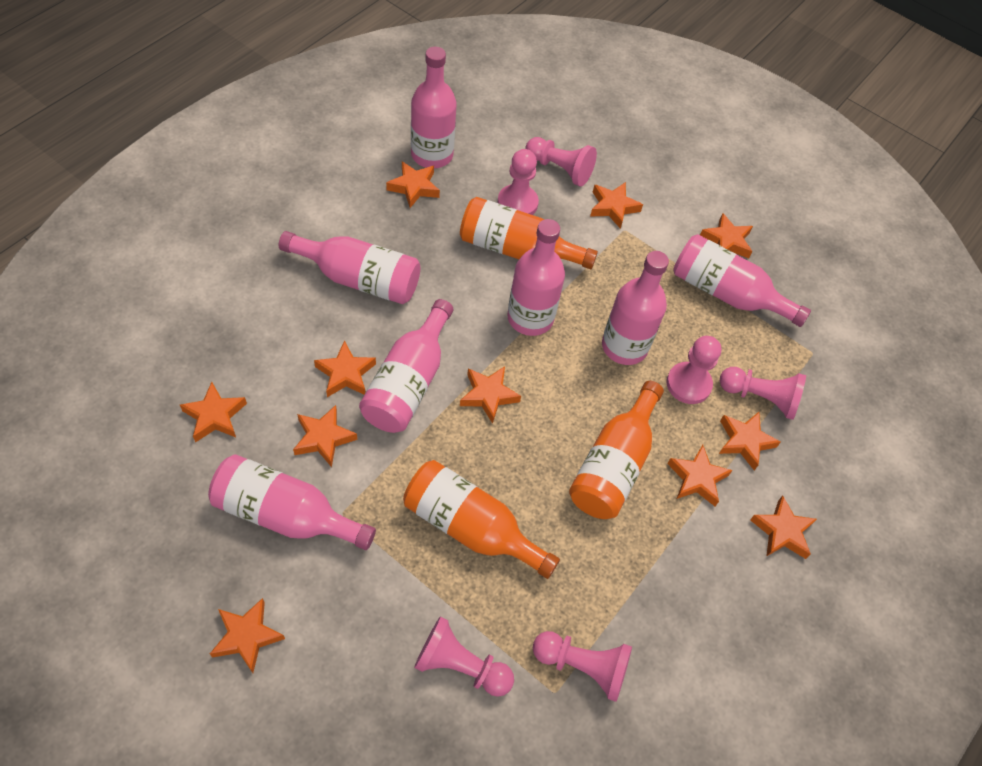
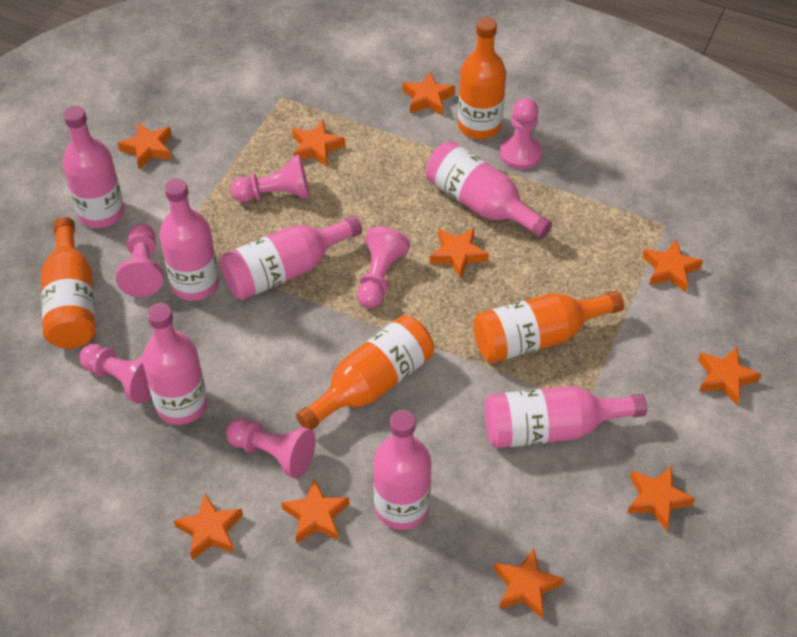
orange bottle: [403,460,560,579] [460,197,598,269] [569,381,664,519] = 3 -> [41,217,96,349] [296,315,434,430] [458,18,506,139] [473,290,624,363] = 4
orange star: [180,382,247,443] [210,598,285,673] [293,405,357,467] [314,340,376,397] [386,161,440,208] [460,366,521,424] [590,182,643,229] [667,445,733,506] [700,213,753,258] [719,412,781,470] [750,496,817,559] = 11 -> [118,122,172,169] [174,493,243,560] [281,479,349,544] [292,120,345,167] [402,72,455,116] [430,228,489,279] [494,549,564,619] [627,466,695,531] [642,240,703,292] [698,347,762,405] = 10

